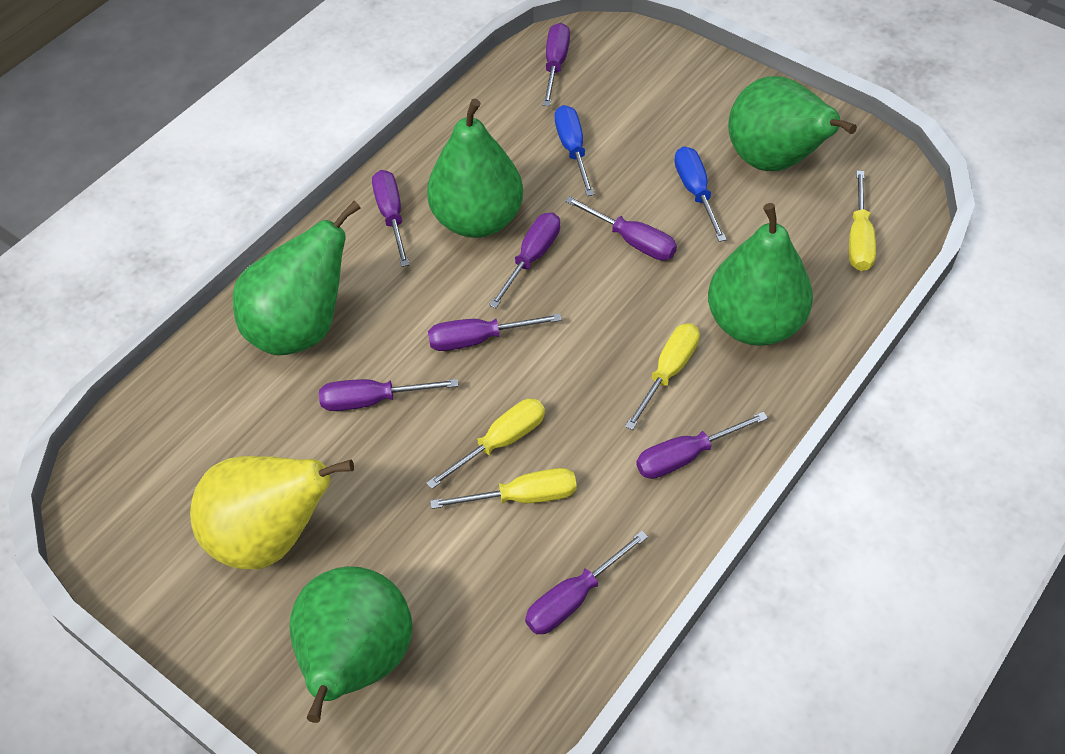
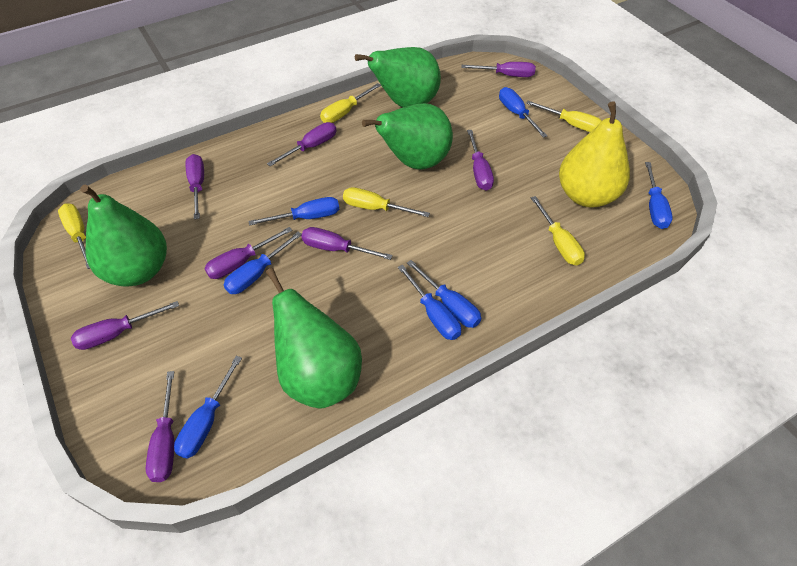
blue screwdriver: [555,105,594,196] [674,146,726,242] = 2 -> [174,356,242,459] [224,231,302,294] [248,197,339,226] [398,265,461,340] [407,260,481,328] [499,87,547,138] [645,162,673,229] = 7
green pear: [233,200,361,355] [290,566,413,723] [427,99,523,238] [708,203,813,346] [728,76,857,171] = 5 -> [80,185,167,287] [266,268,362,409] [355,47,441,107] [362,103,453,170] = 4
yellow screwdriver: [426,398,545,489] [430,468,577,509] [625,323,700,430] [849,171,876,271] = 4 -> [58,203,90,269] [320,83,381,123] [343,187,430,217] [526,101,602,132] [531,196,585,265] = 5

